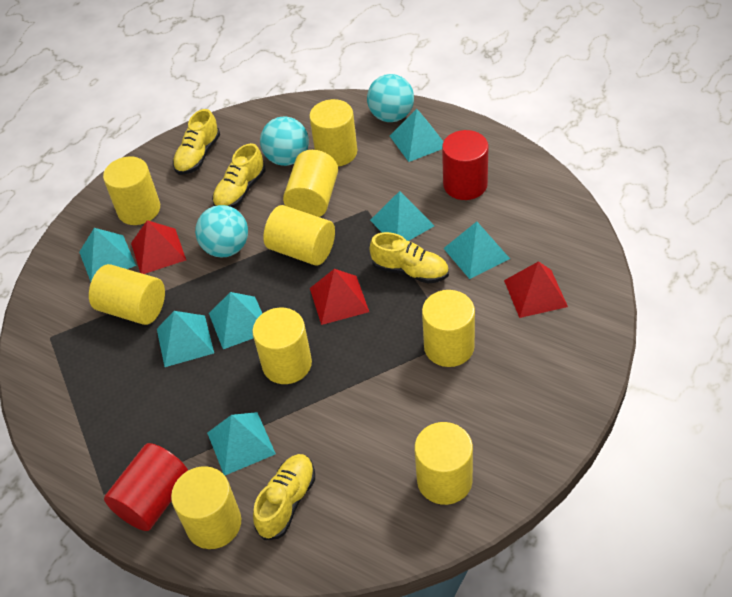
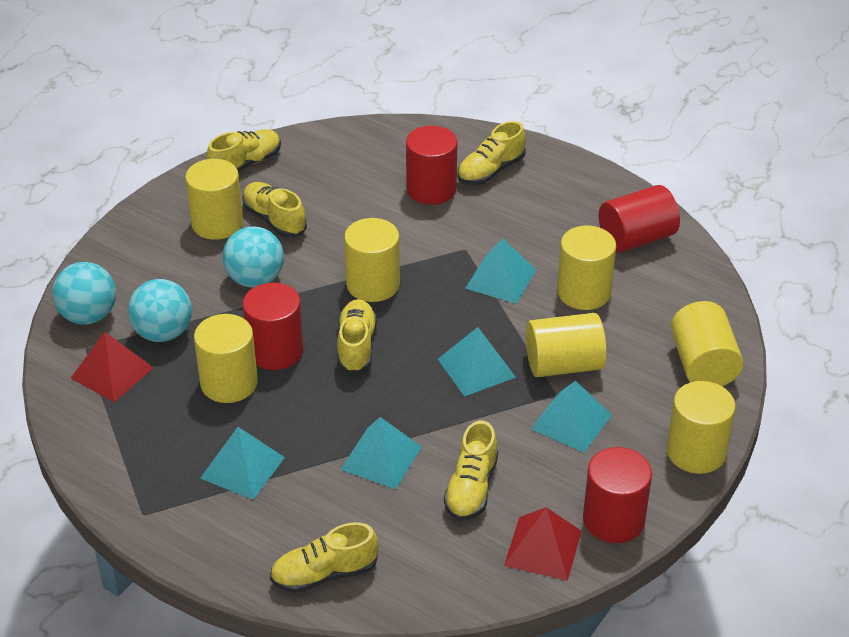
red cylinder: [104,443,188,531] [442,130,489,200] = 2 -> [243,282,304,370] [406,126,458,205] [583,447,652,543] [599,185,680,252] = 4
red pyramid: [131,220,186,274] [310,269,369,325] [504,261,568,318] = 3 -> [71,332,154,402] [504,507,582,581] = 2
turquoise pyramid: [79,228,136,281] [157,311,214,367] [207,412,276,475] [209,292,262,349] [370,191,434,241] [390,109,444,162] [443,222,510,279] = 7 -> [200,427,285,500] [340,417,422,489] [438,327,516,397] [465,238,536,304] [531,381,612,453] = 5
yellow cylinder: [89,264,165,325] [103,157,160,225] [171,466,241,549] [252,308,312,384] [263,205,335,266] [283,150,338,217] [309,99,357,167] [414,422,473,505] [422,290,475,367] = 9 -> [185,159,243,240] [194,314,258,403] [344,218,400,302] [526,313,607,377] [557,226,616,310] [667,381,736,474] [671,301,743,386] = 7
yellow shoe: [173,109,220,175] [212,143,266,208] [253,454,315,540] [369,232,449,283] = 4 -> [207,129,281,172] [242,182,307,238] [270,523,378,593] [337,299,377,374] [444,421,498,521] [457,121,526,185] = 6

